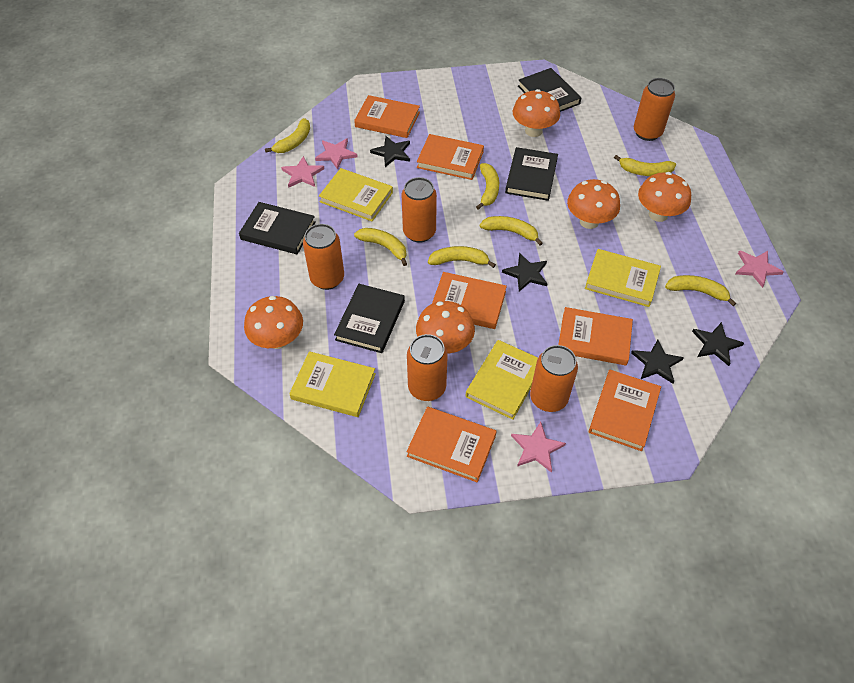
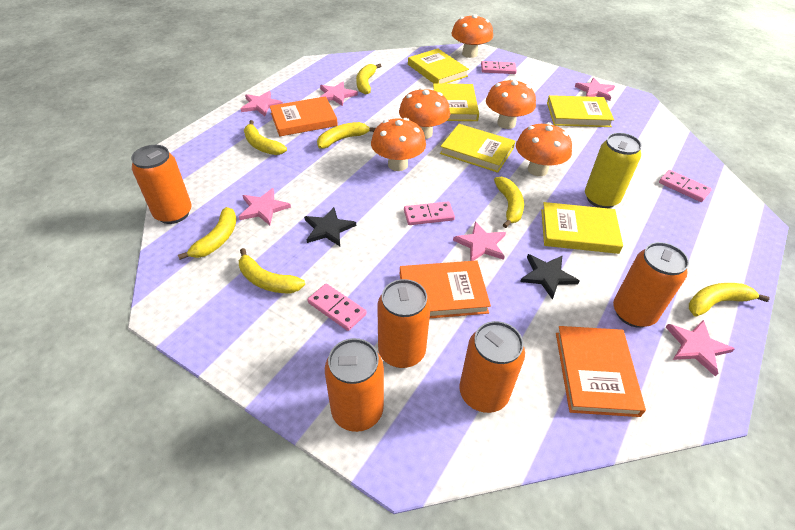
black book: [239,202,316,254] [334,284,405,353] [505,147,558,201] [518,68,582,112] = 4 -> none = 0
black star: [370,136,410,167] [502,253,548,292] [631,340,684,384] [692,322,744,366] = 4 -> [304,207,356,246] [520,254,579,300] = 2
orange book: [354,95,420,138] [407,407,497,482] [417,134,484,180] [432,272,507,329] [558,307,633,365] [589,370,661,451] = 6 -> [270,96,338,137] [400,261,491,318] [556,326,646,417] = 3
pink domino: none = 0 -> [307,283,367,331] [404,202,455,225] [481,61,517,74] [659,170,712,202] = 4
pink star: [281,156,324,188] [315,138,358,170] [511,422,566,473] [735,250,784,288] = 4 -> [239,188,291,225] [241,91,283,116] [320,82,358,106] [453,221,506,261] [575,78,615,101] [666,320,735,376] = 6
yellow book: [289,351,376,417] [319,168,393,221] [466,340,538,420] [585,249,661,307] = 4 -> [408,48,469,84] [433,83,479,121] [440,124,515,173] [541,202,623,254] [547,95,614,127] = 5
yellow can: none = 0 -> [585,133,642,208] = 1

